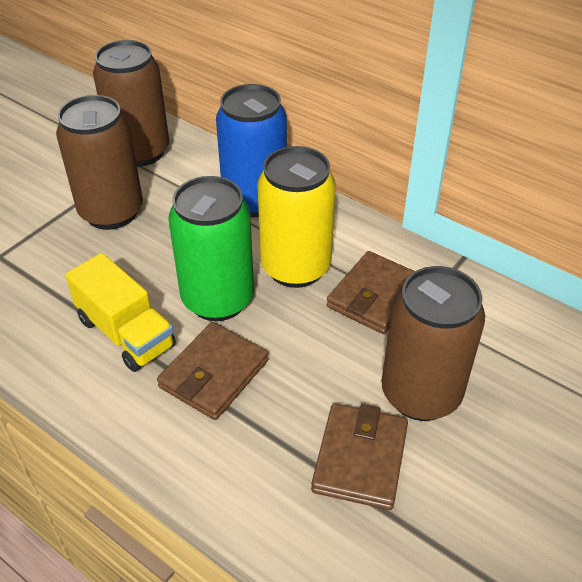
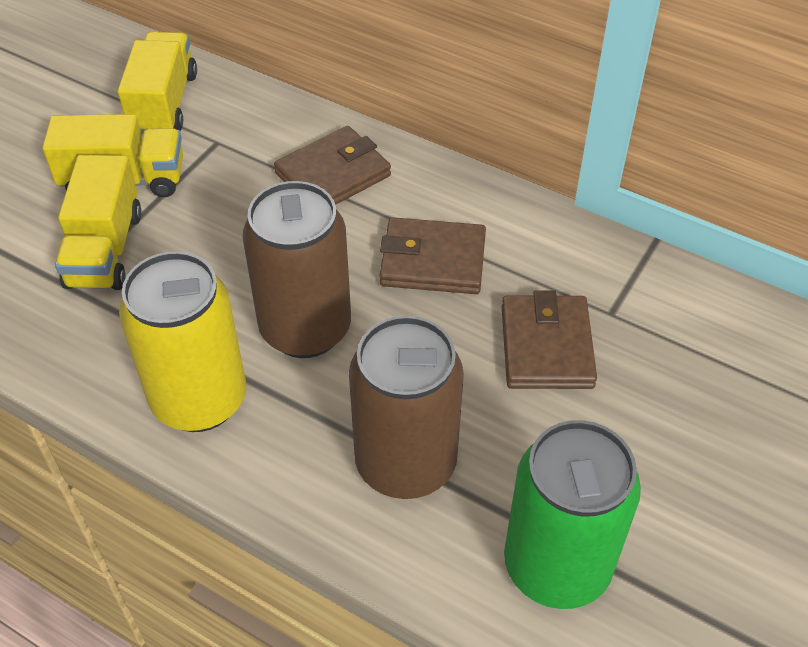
blue can: [216,84,287,217] = 1 -> none = 0
brown can: [56,95,143,230] [93,40,169,167] [382,266,485,421] = 3 -> [243,181,351,358] [349,316,464,499] = 2
yellow truck: [65,253,176,372] = 1 -> [43,114,183,197] [55,155,142,290] [118,32,197,135] = 3

